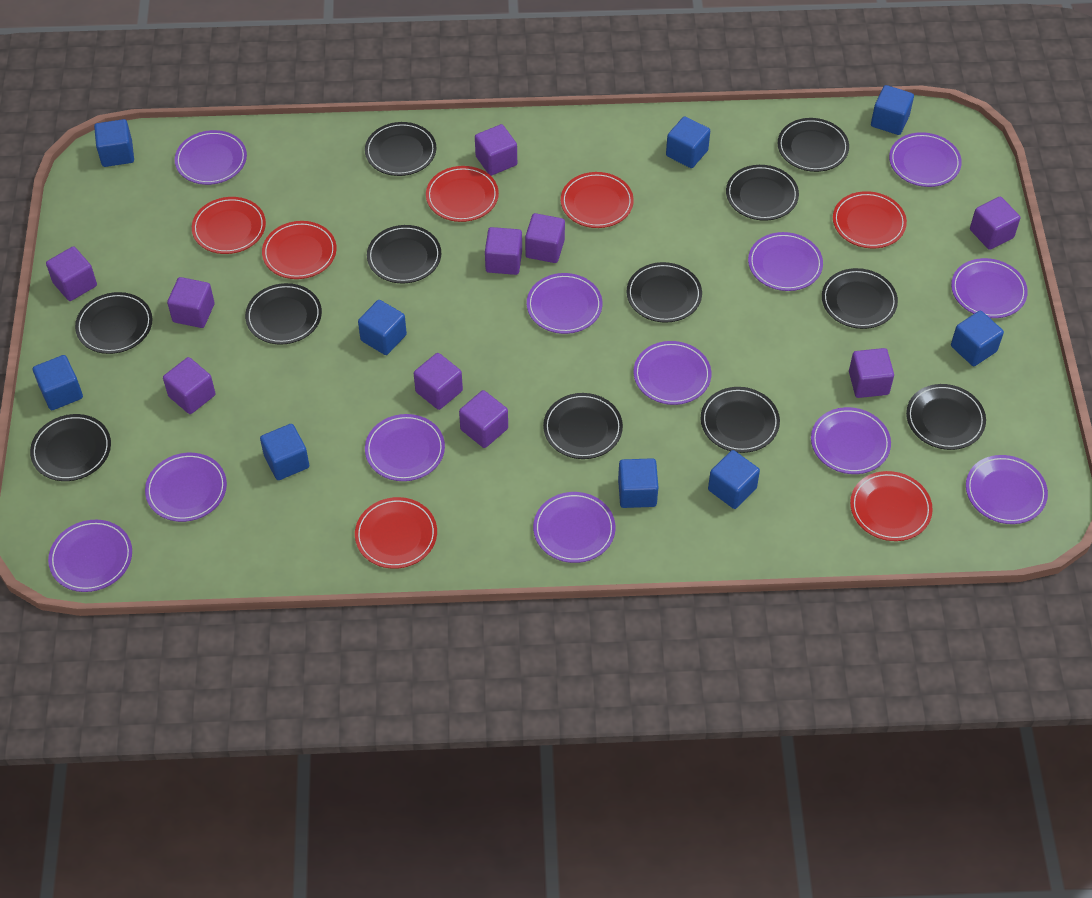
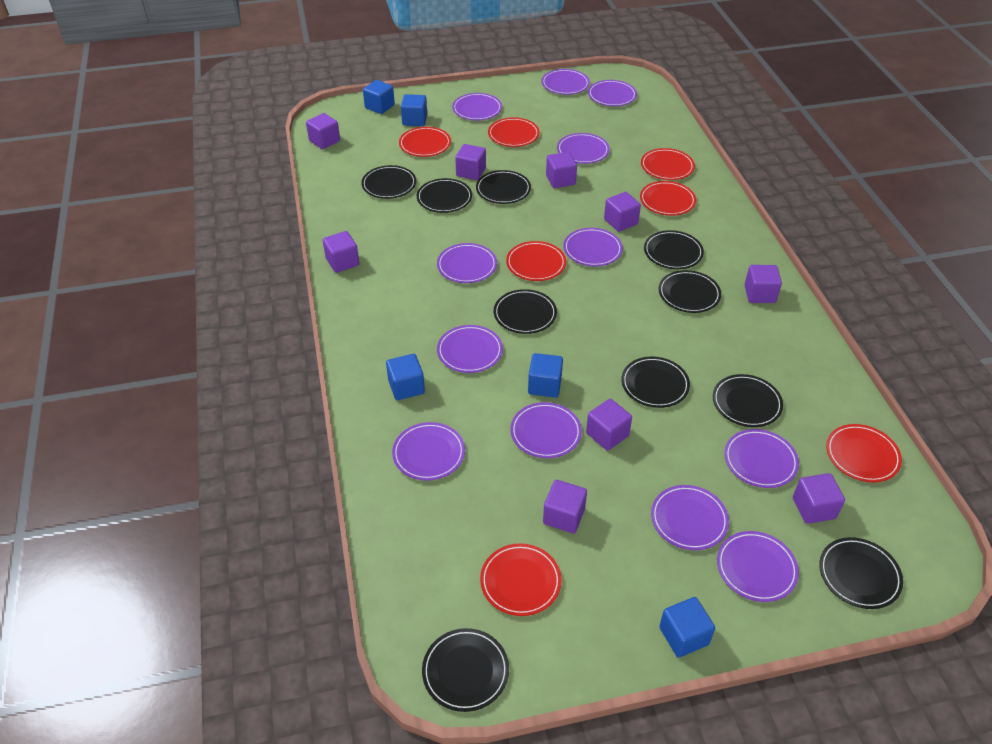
black plate: [30,414,111,481] [75,292,152,354] [245,283,322,345] [365,122,436,176] [367,225,441,283] [543,393,623,459] [627,262,702,323] [701,387,780,453] [726,165,799,221] [778,118,849,172] [822,268,898,329] [906,384,986,450] = 12 -> [361,165,416,199] [417,178,472,213] [422,628,509,712] [476,170,531,204] [494,289,557,334] [621,357,690,408] [644,230,704,269] [659,270,721,313] [713,374,783,427] [819,537,903,609] = 10
blue cube: [33,355,83,410] [94,119,134,167] [260,424,309,480] [358,300,407,355] [618,458,659,508] [666,116,710,168] [708,450,760,509] [871,85,914,135] [951,311,1004,366] = 9 -> [363,80,395,114] [386,354,425,400] [401,94,427,126] [528,353,563,398] [659,597,715,658] = 5
purple cube: [46,246,97,301] [163,357,215,414] [167,277,215,328] [414,353,463,410] [459,390,508,448] [475,124,517,176] [485,227,522,275] [525,213,565,263] [849,348,894,398] [970,197,1020,250] = 10 -> [306,113,340,149] [323,231,359,273] [455,144,486,180] [543,480,587,533] [546,152,577,188] [586,399,632,451] [604,192,641,232] [745,265,782,303] [793,473,845,524] = 9

